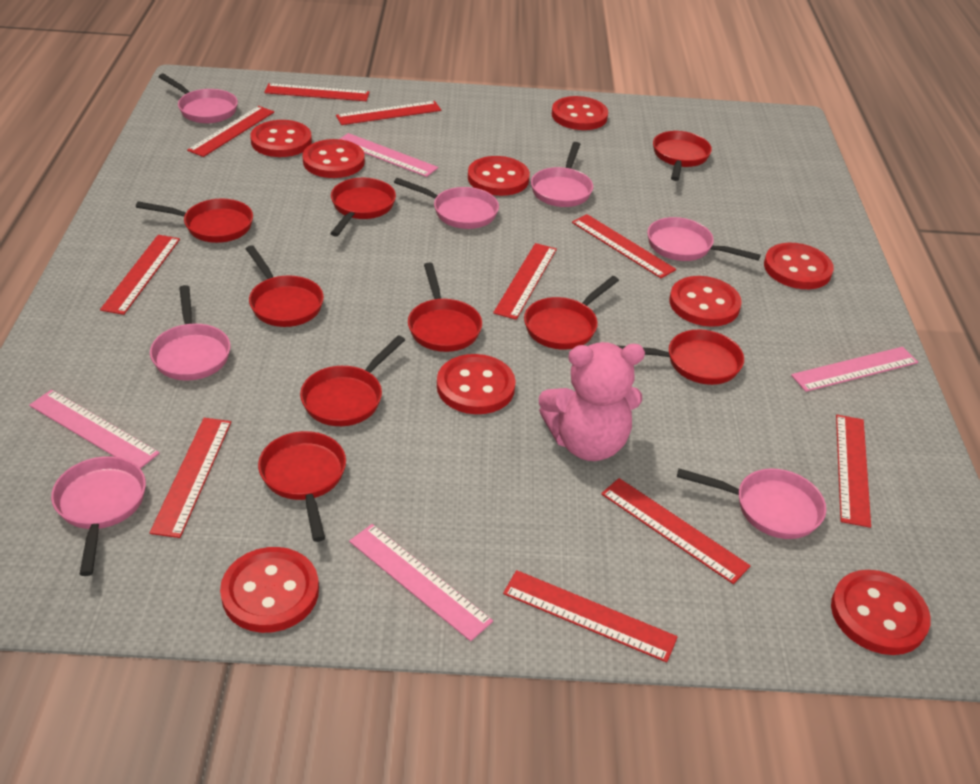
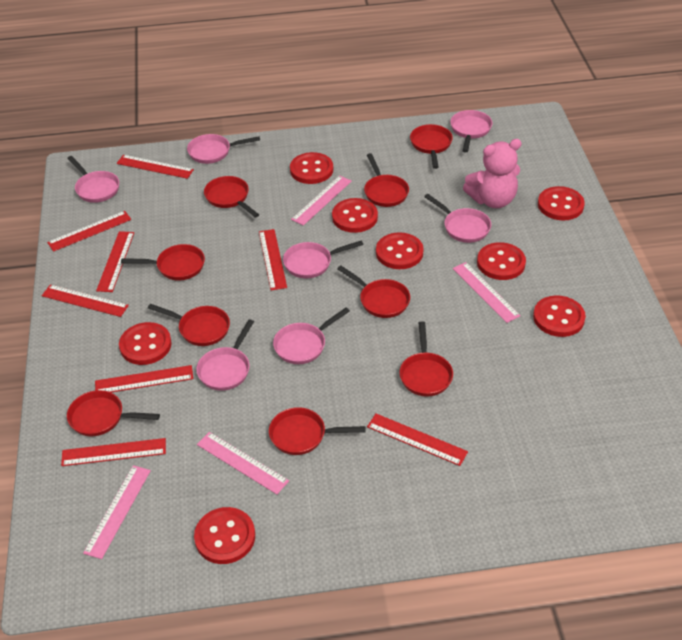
red button: [220,547,319,633] [250,120,312,157] [302,139,365,178] [437,354,516,414] [468,156,530,196] [552,96,608,130] [669,276,742,327] [764,243,834,289] [831,570,931,655] = 9 -> [119,322,172,365] [194,507,255,564] [290,152,333,184] [332,198,378,233] [376,232,424,269] [477,242,526,280] [533,295,586,337] [538,186,585,220] = 8
red ruler: [100,235,180,315] [150,418,231,538] [187,106,274,157] [264,83,370,101] [336,101,441,125] [493,243,557,320] [503,570,678,663] [572,214,676,278] [601,478,750,584] [836,415,871,528] = 10 -> [42,285,129,317] [47,211,131,252] [61,438,166,466] [95,365,193,392] [96,231,134,292] [117,155,194,179] [259,229,287,290] [367,414,468,466] = 8

